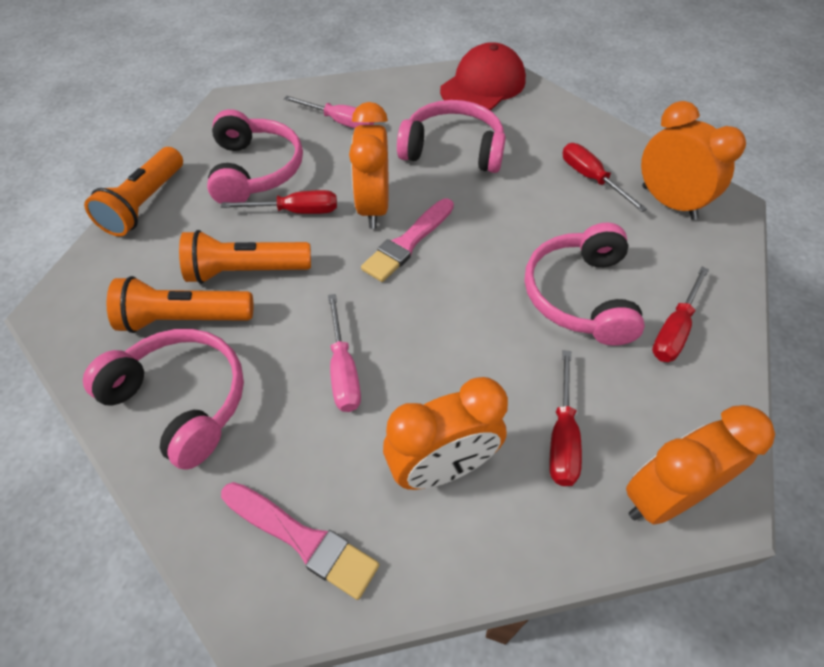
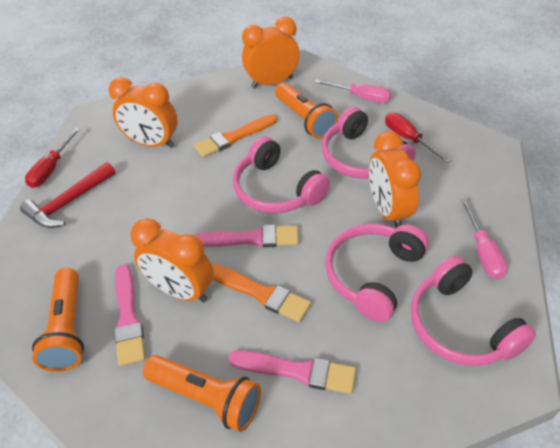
orange brush: none = 0 -> [194,114,277,158] [212,264,311,322] = 2
pink brush: [221,482,379,600] [361,198,454,282] = 2 -> [114,264,145,366] [194,225,299,248] [228,350,356,394] = 3
red cap: [440,42,526,111] = 1 -> none = 0
red hammer: none = 0 -> [20,162,116,228] = 1
red screwdriver: [221,190,337,214] [549,350,582,486] [563,143,647,212] [652,267,709,362] = 4 -> [25,128,80,188] [385,112,451,163] = 2

